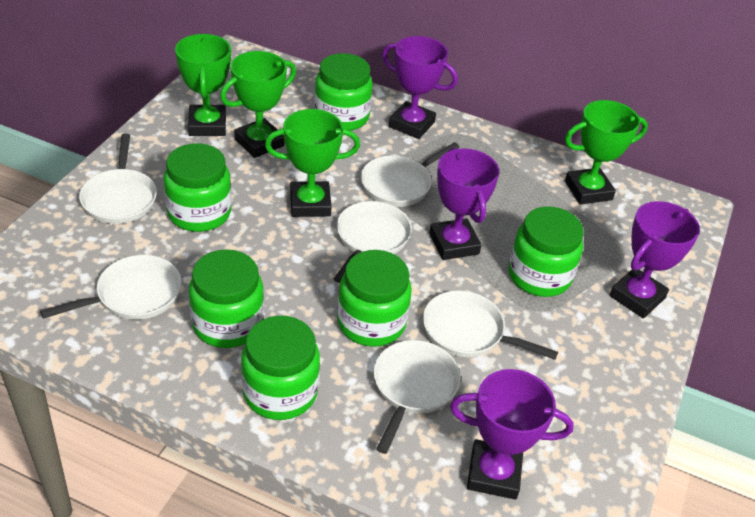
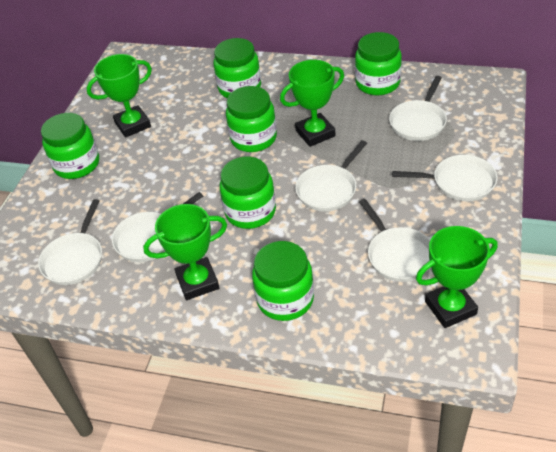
purple trophy: [382,36,458,139] [429,148,500,260] [450,369,574,500] [610,201,700,318] = 4 -> none = 0

